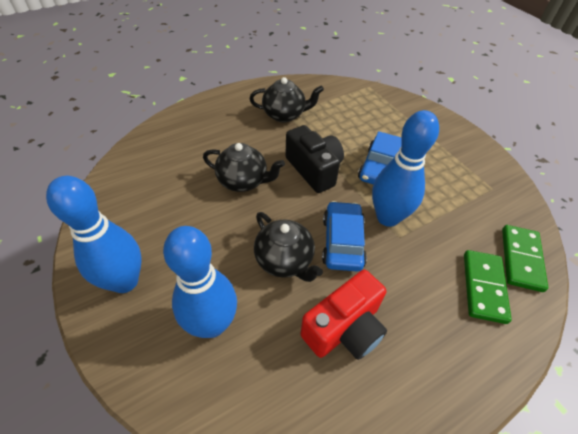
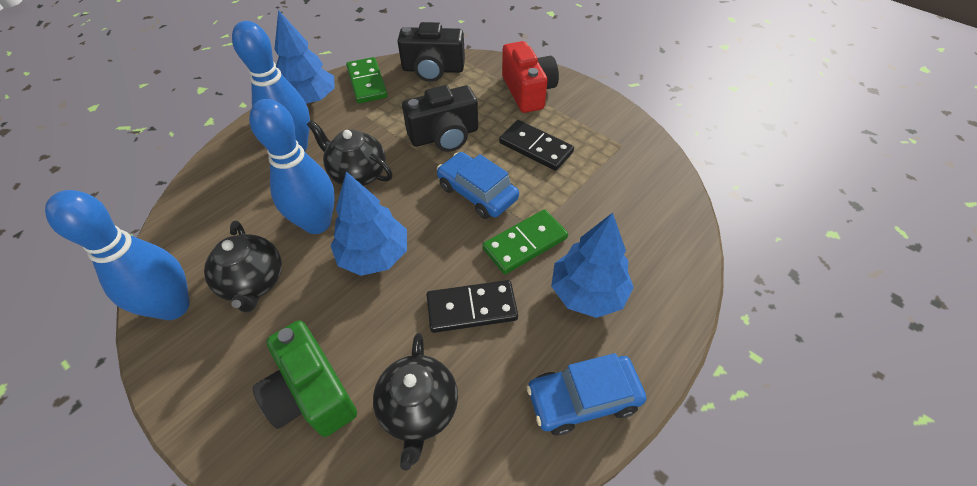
black camera: [285,125,344,193] = 1 -> [398,22,465,82] [402,85,478,152] = 2
black domino: none = 0 -> [427,280,518,333] [499,120,574,171] = 2
blue tree: none = 0 -> [274,10,335,104] [330,171,407,276] [551,213,634,318] = 3
green camera: none = 0 -> [253,321,357,437] = 1

